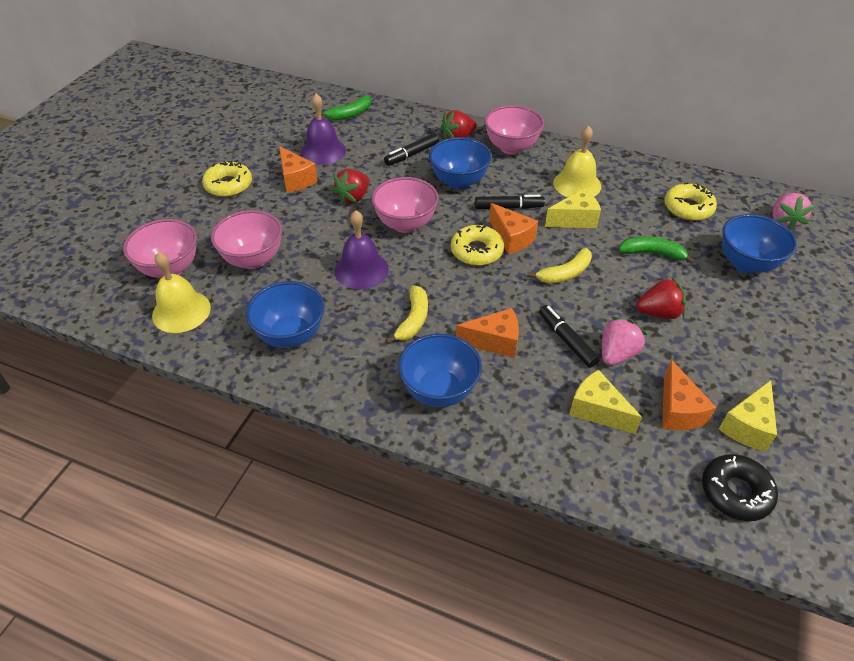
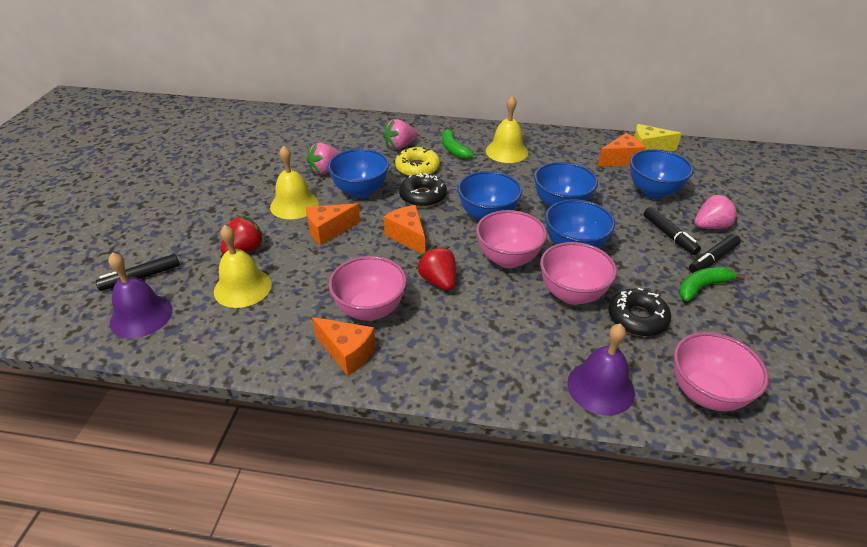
black donut: [702,454,778,521] = 1 -> [399,173,447,207] [608,288,671,337] = 2
blue bowl: [246,281,325,348] [398,333,482,407] [429,137,492,190] [722,214,797,274] = 4 -> [328,149,389,198] [457,171,522,221] [534,162,598,207] [545,199,615,248] [630,149,694,199] = 5
pink strawberry: [602,317,648,365] [772,193,815,230] = 2 -> [307,143,341,174] [383,119,417,150] [694,193,739,229] = 3
red strawberry: [332,169,369,205] [440,110,477,139] [636,277,686,319] = 3 -> [220,215,265,254] [416,245,456,290] = 2
yellow banana: [386,285,428,344] [527,248,592,284] = 2 -> none = 0
yellow bell: [152,252,211,333] [553,126,601,197] = 2 -> [214,225,272,308] [270,145,319,219] [486,96,528,163] = 3
yellow cheese: [545,188,601,228] [569,370,642,434] [719,380,777,451] = 3 -> [634,124,682,151] = 1
yellow donut: [202,161,252,197] [451,225,504,266] [664,182,717,221] = 3 -> [395,147,440,176] = 1

